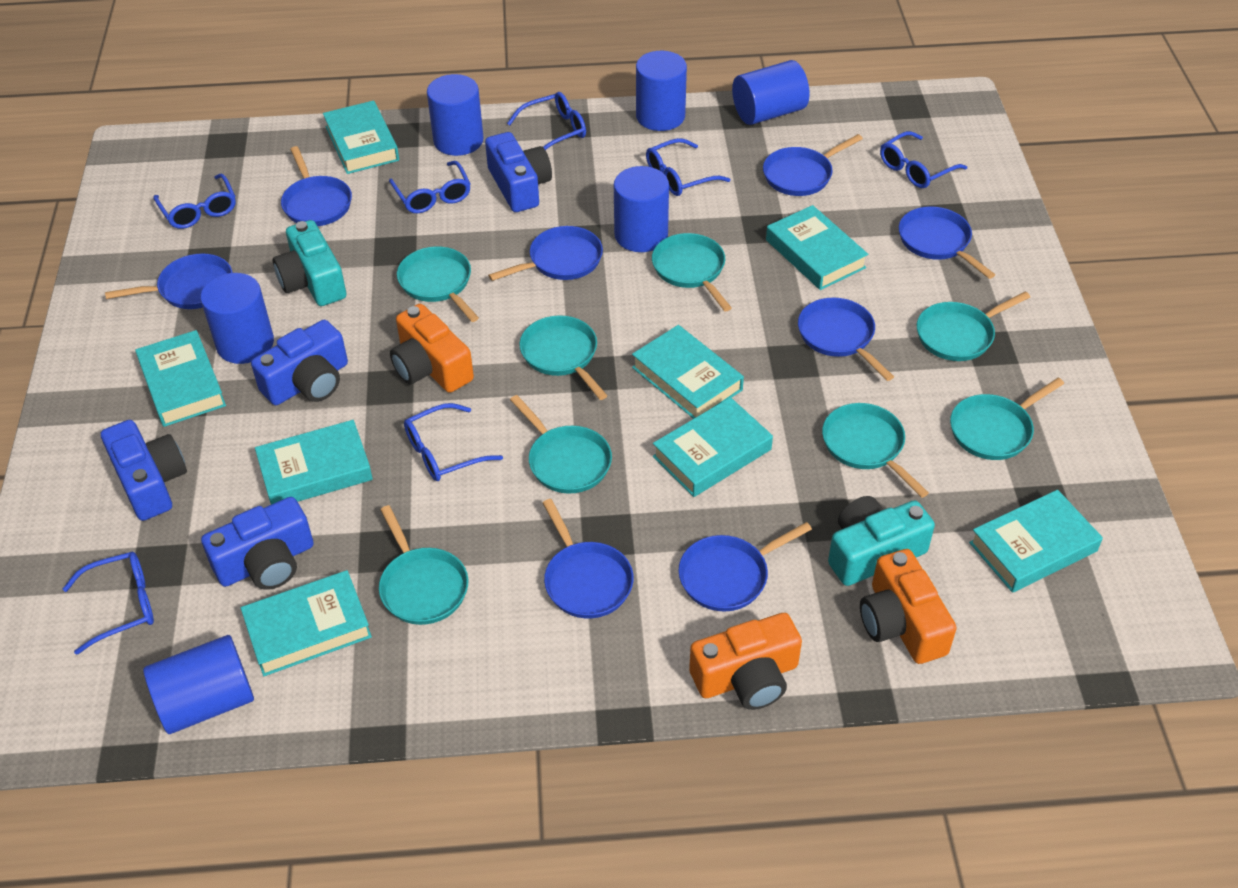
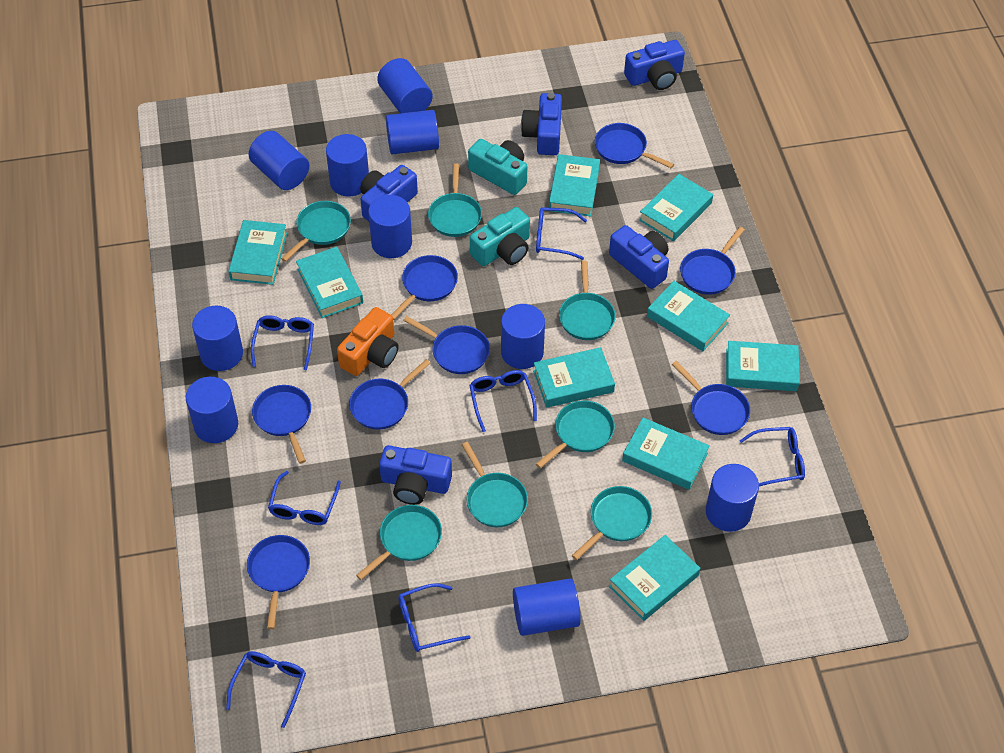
blue camera: [101,420,187,521] [201,497,313,590] [251,320,348,405] [485,132,552,212] = 4 -> [360,165,418,221] [379,445,452,505] [521,93,562,155] [609,225,669,289] [624,40,685,90] = 5
blue cylinder: [143,635,254,734] [200,273,274,364] [427,74,483,156] [614,166,669,252] [636,51,687,131] [732,60,810,125] = 6 -> [186,377,238,443] [192,305,243,371] [249,131,309,190] [326,134,369,196] [368,195,412,258] [377,58,433,113] [386,110,439,154] [501,304,545,369] [513,578,581,636] [706,464,759,532] = 10
orange camera: [390,304,474,393] [689,613,802,710] [860,549,957,664] = 3 -> [337,307,399,376] = 1
turquoise book: [135,330,226,427] [241,570,372,676] [255,420,373,505] [323,100,399,174] [632,325,744,419] [653,397,773,497] [766,205,868,290] [969,490,1103,593] = 8 -> [228,220,287,285] [296,247,363,318] [533,347,615,408] [549,154,600,216] [609,535,700,621] [622,418,710,490] [639,174,713,241] [647,281,730,351] [726,341,800,391] = 9
turquoise pan: [379,505,468,625] [397,246,479,322] [510,395,612,494] [519,315,608,400] [652,233,732,311] [822,403,929,498] [917,292,1030,361] [950,378,1064,460] = 8 -> [281,201,351,262] [356,505,442,580] [428,163,482,237] [462,442,528,527] [536,400,615,469] [559,261,616,340] [572,486,652,560] = 7

